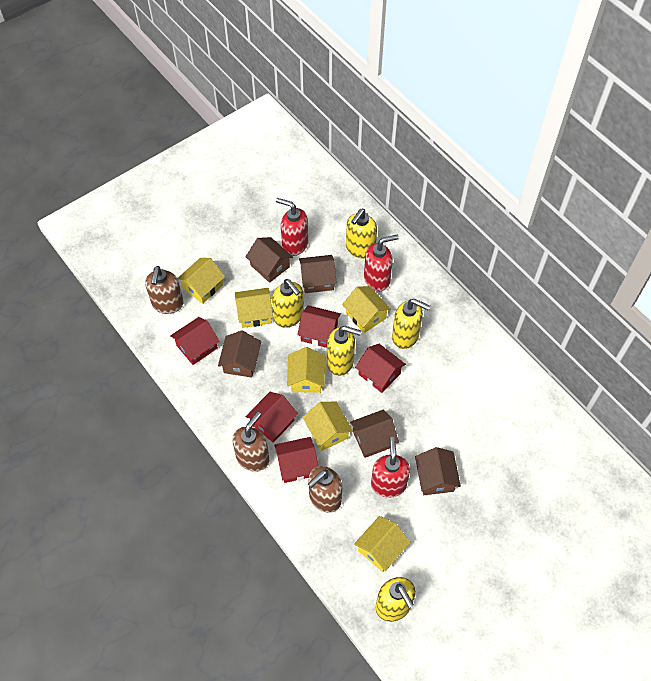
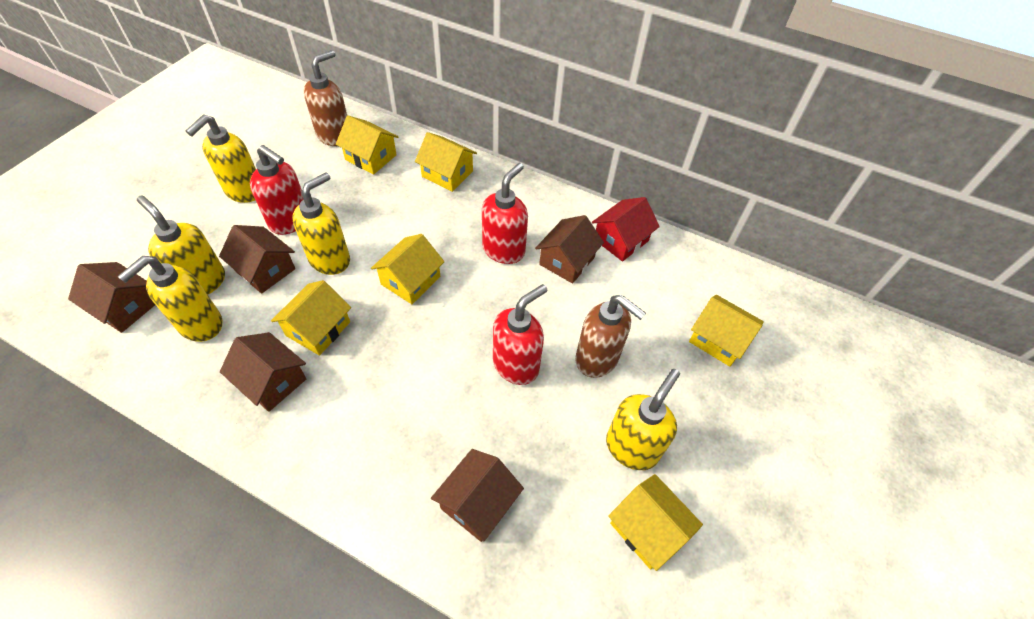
brown soap dispenser: [145,266,184,314] [232,412,269,472] [308,466,342,513] = 3 -> [304,50,347,146] [575,295,646,378] = 2
red house: [170,317,220,365] [246,392,298,443] [274,437,318,483] [297,305,341,348] [355,344,406,393] = 5 -> [592,197,660,262] = 1

